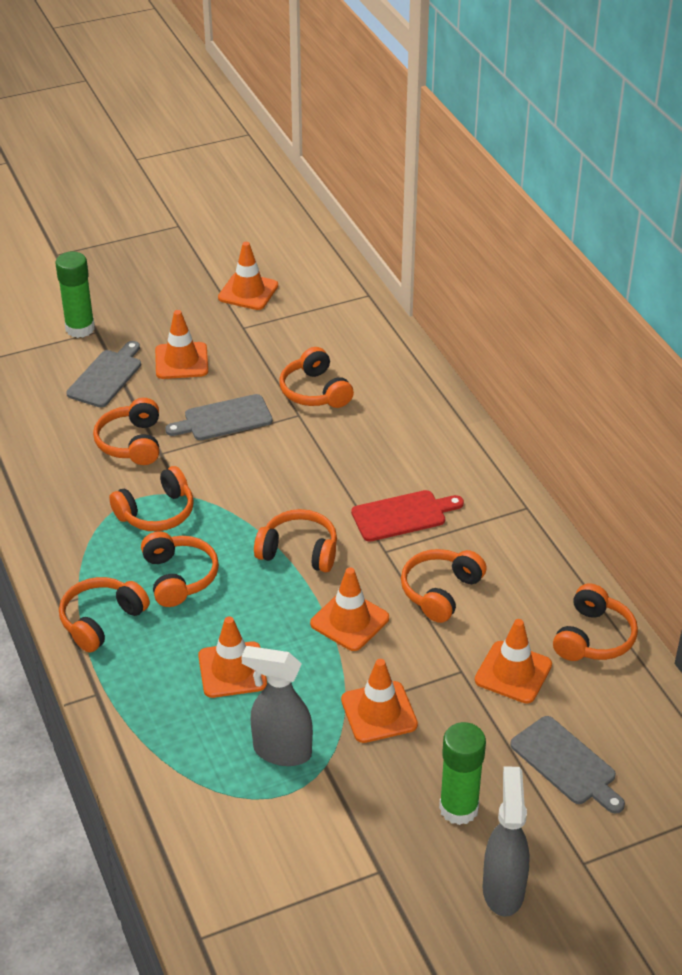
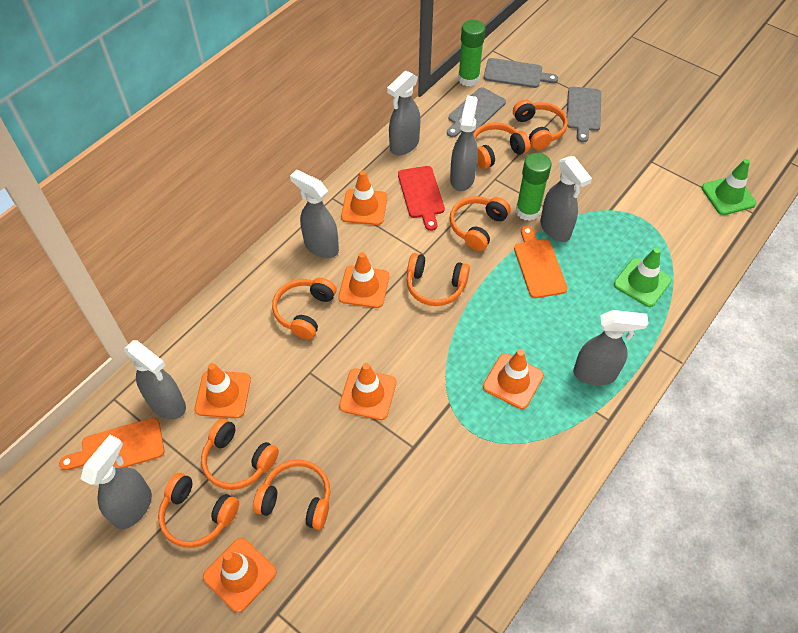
green traffic cone: none = 0 -> [614,248,672,307] [702,159,756,215] = 2
grey spray bottle: [241,646,313,766] [482,766,530,917] = 2 -> [81,435,152,529] [124,340,186,419] [290,170,339,258] [387,71,420,155] [450,95,478,191] [540,156,592,242] [573,310,648,385] = 7
orange cutting board: none = 0 -> [59,418,164,471] [514,226,568,298] = 2

